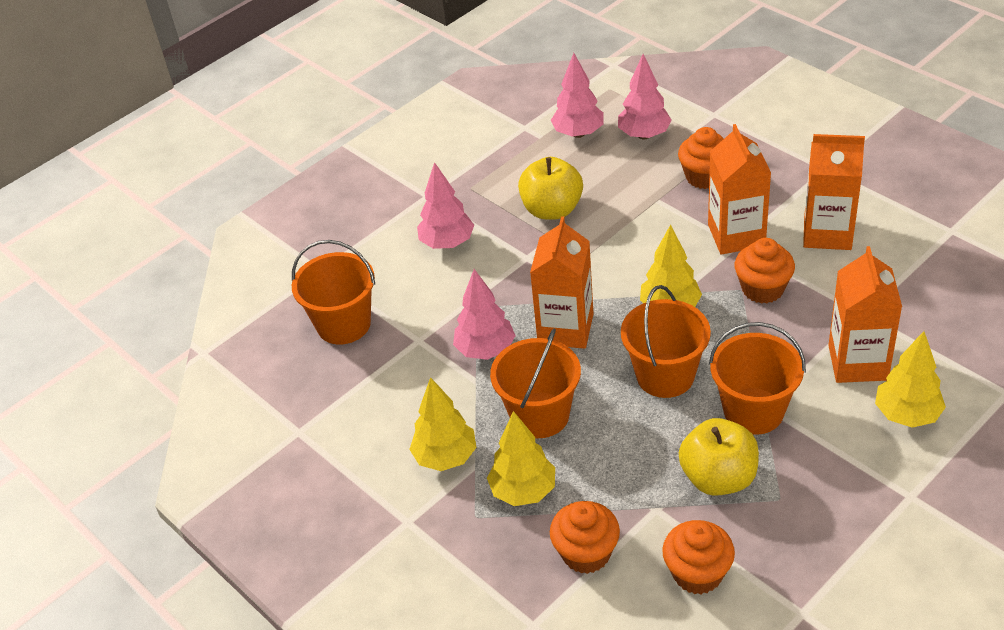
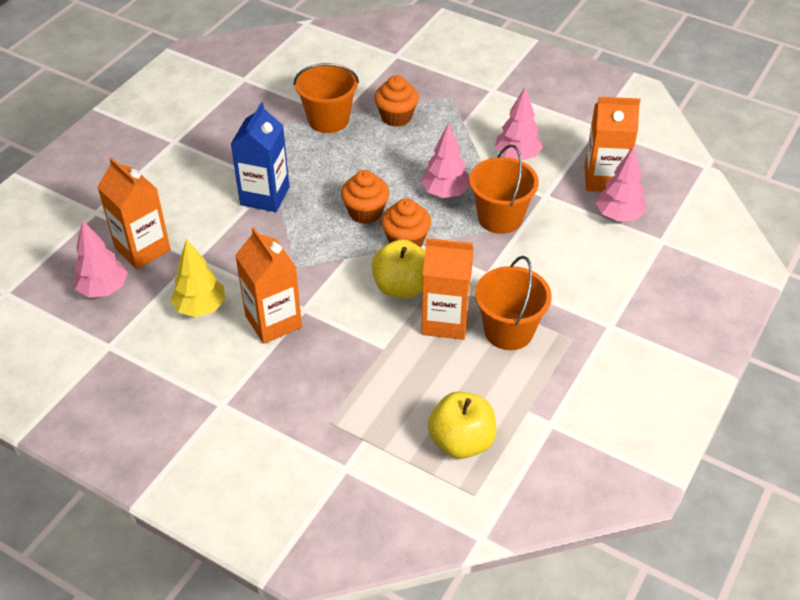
blue carton: none = 0 -> [231,102,289,212] = 1
orange bucket: [292,240,375,345] [490,329,581,438] [621,285,711,398] [709,322,806,435] = 4 -> [294,63,359,133] [469,145,539,234] [475,256,552,350] = 3
orange cupcake: [550,501,620,574] [662,520,735,594] [678,127,723,189] [735,238,795,304] = 4 -> [341,170,389,224] [374,75,419,127] [381,198,431,247] = 3
yellow tree: [409,377,477,471] [487,411,555,506] [640,224,702,307] [875,331,946,428] = 4 -> [171,239,225,317] = 1

